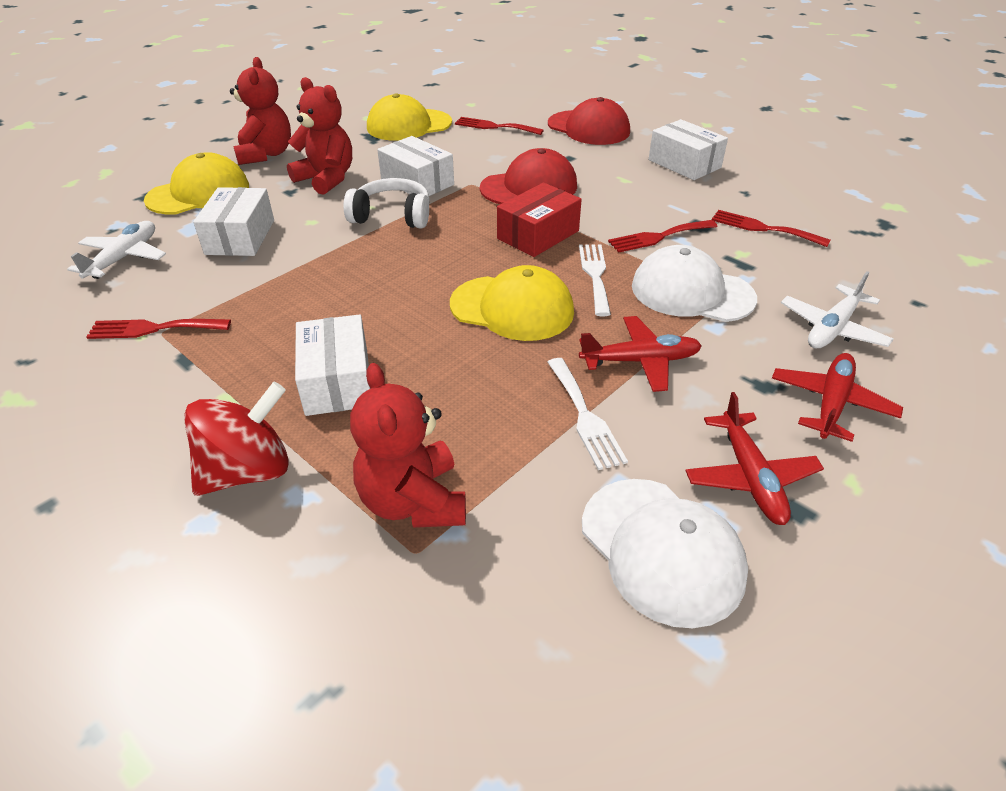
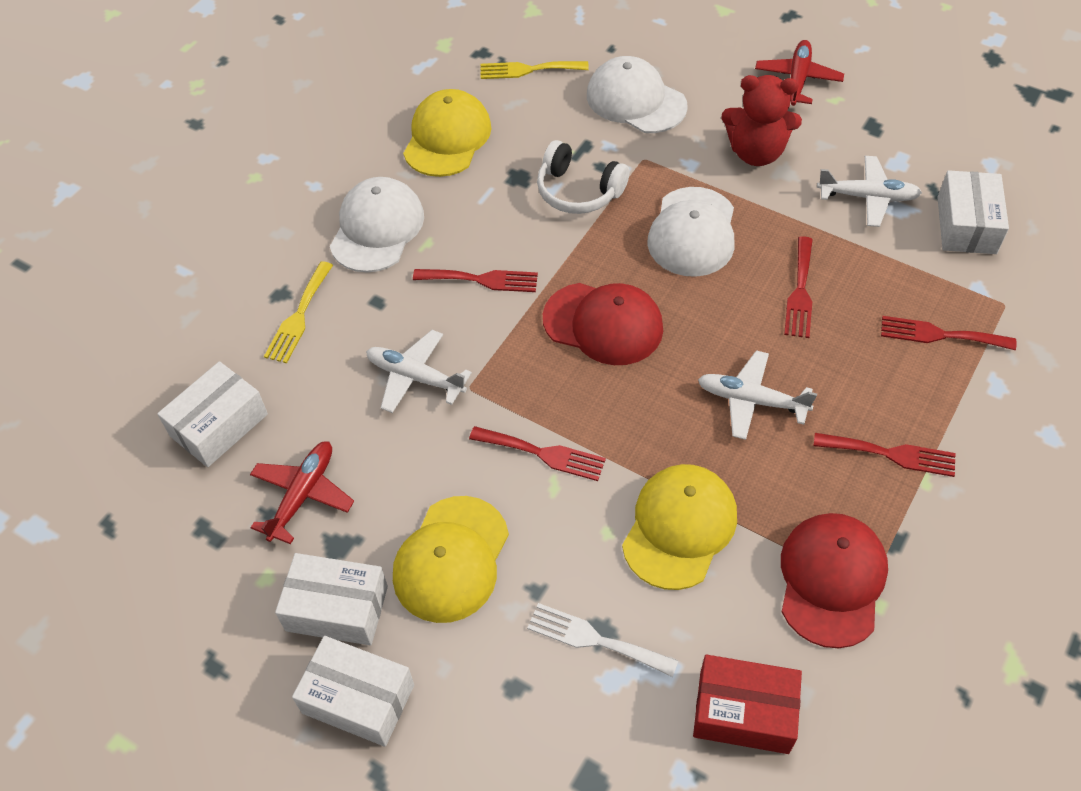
red fork: [86,319,231,339] [455,117,544,135] [608,220,718,253] [712,210,830,247] = 4 -> [413,269,538,292] [469,426,606,481] [784,236,813,338] [813,433,956,477] [881,316,1017,350] = 5
red plane: [579,316,702,392] [685,392,824,525] [772,353,903,442] = 3 -> [250,441,354,544] [755,40,844,106] = 2
red spinning top: [184,382,289,496] = 1 -> none = 0
red teddy bear: [230,57,291,165] [287,77,352,195] [350,363,466,528] = 3 -> [721,75,802,166] = 1
white cap: [582,479,748,628] [632,245,757,322] = 2 -> [330,177,424,273] [587,56,688,133] [647,187,735,277] = 3
white fork: [547,358,628,470] [579,244,611,316] = 2 -> [527,603,678,677] = 1
white plane: [67,221,166,279] [781,271,894,349] = 2 -> [366,330,472,413] [698,350,817,440] [817,156,922,227] = 3
yellow fork: none = 0 -> [264,261,333,363] [481,61,589,79] = 2

